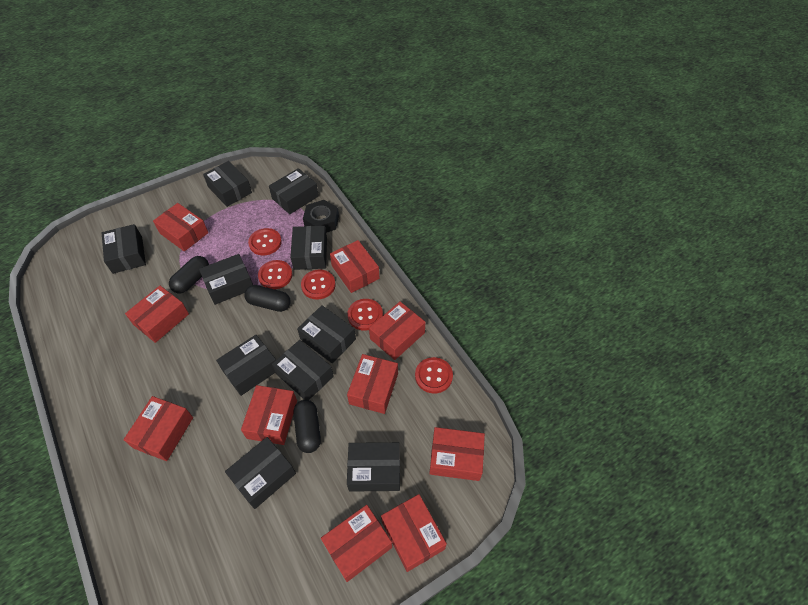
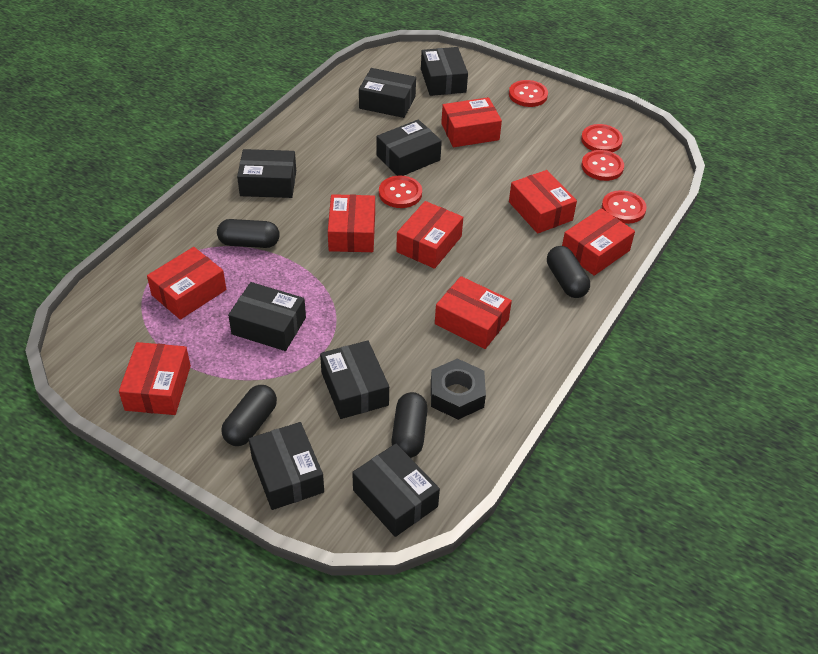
black box: [102,224,146,274] [199,254,253,305] [203,161,252,207] [216,335,276,396] [225,437,296,509] [269,168,319,214] [272,340,334,400] [290,226,327,270] [297,305,356,363] [347,442,400,492] = 10 -> [228,282,306,351] [237,149,296,198] [249,422,324,510] [320,340,389,419] [352,443,440,537] [359,68,416,118] [377,119,442,176] [421,47,468,96] = 8
black capsule: [169,256,209,294] [244,285,290,312] [293,400,321,453] = 3 -> [217,219,280,248] [221,385,277,446] [391,392,428,458] [547,246,590,298] = 4
red box: [123,396,193,461] [125,286,189,343] [153,203,208,252] [241,385,297,445] [321,505,392,582] [330,240,380,293] [347,354,398,414] [369,302,426,360] [381,494,447,572] [429,427,485,481] = 10 -> [119,342,191,415] [147,247,226,320] [328,194,375,252] [396,201,463,269] [435,276,512,349] [441,97,502,147] [509,170,577,234] [562,208,635,276] = 8

